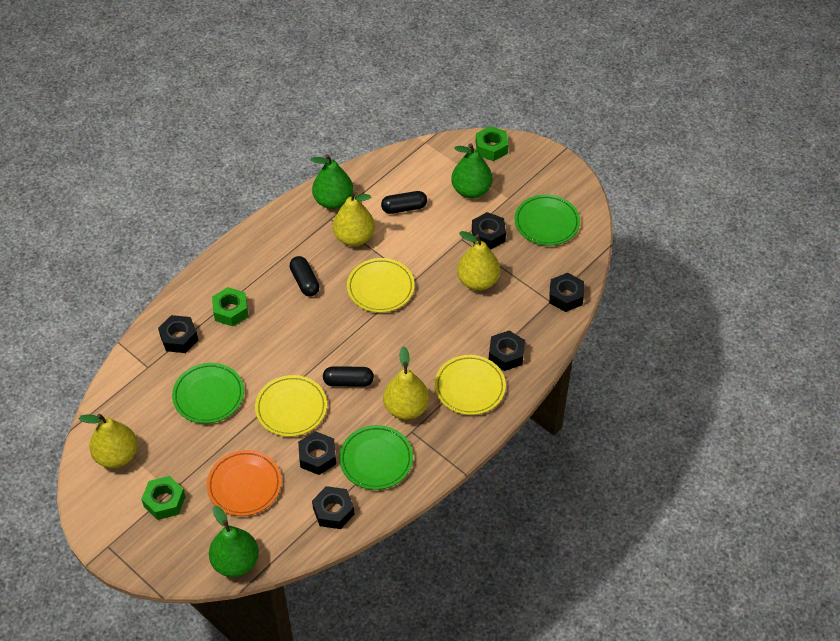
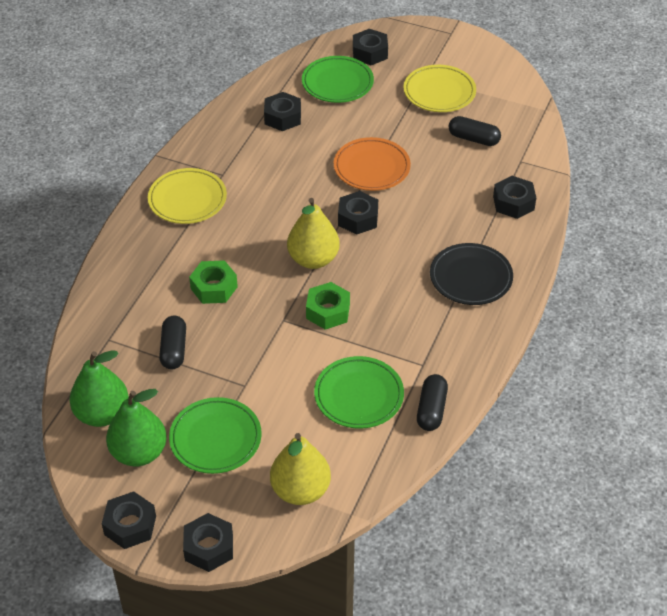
black plate: none = 0 -> [430,243,513,305] = 1
green nut: [141,476,186,520] [212,287,248,326] [476,126,508,161] = 3 -> [189,260,238,304] [306,282,350,330] = 2
green pear: [209,506,259,577] [311,154,354,209] [451,143,493,198] = 3 -> [70,351,129,427] [106,389,167,466] = 2
yellow pear: [79,413,138,468] [333,191,375,246] [383,346,429,420] [457,231,500,291] = 4 -> [270,433,331,505] [287,198,340,269] = 2
yellow plate: [255,375,327,437] [347,258,415,313] [434,355,506,415] = 3 -> [148,168,227,224] [403,65,476,112] = 2

